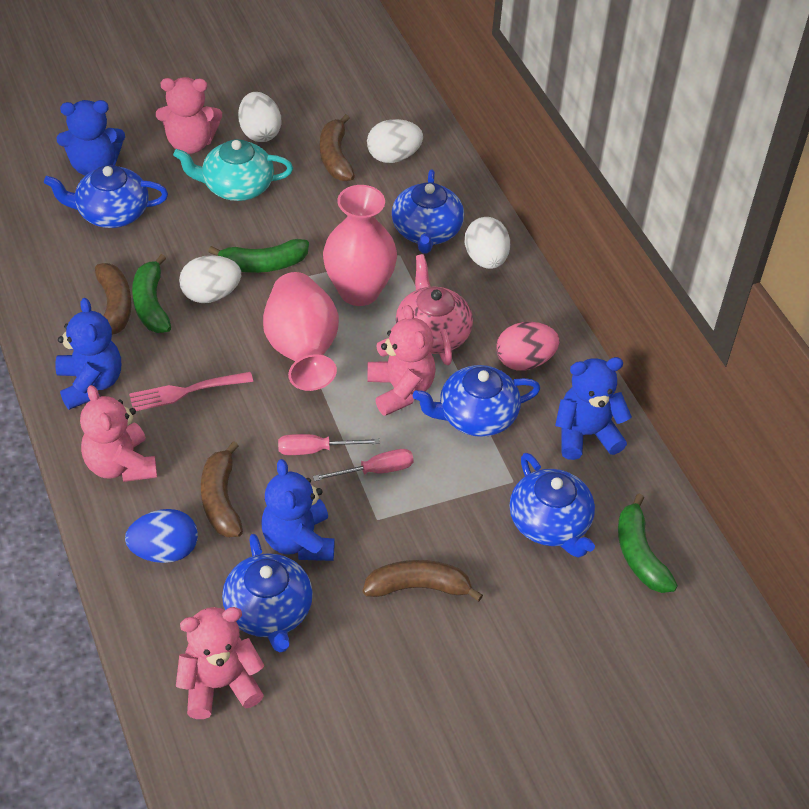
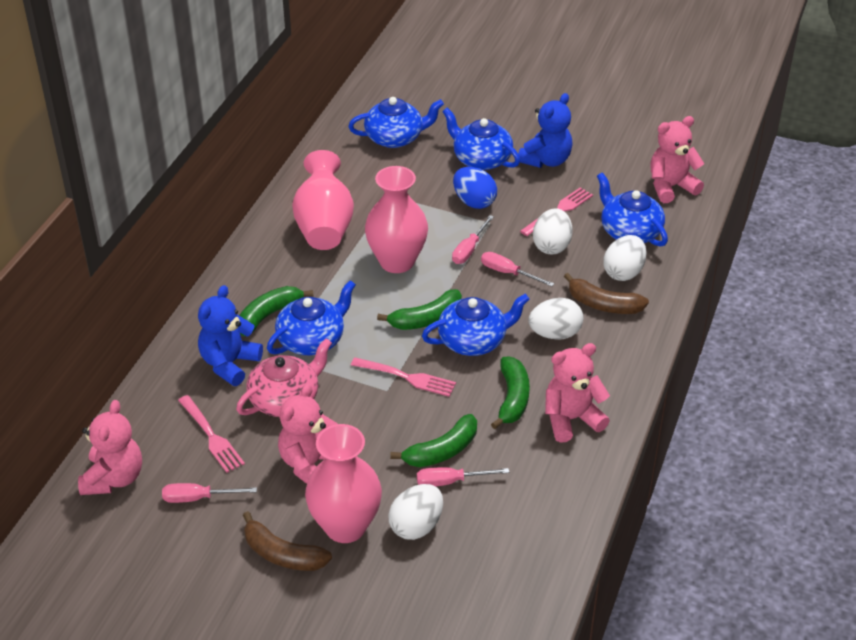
blue teddy bear: [55,298,121,410] [56,100,125,176] [261,459,335,561] [555,357,632,460] = 4 -> [198,285,263,386] [518,93,573,168] = 2
brown banana: [95,263,132,335] [201,441,243,537] [320,114,355,181] [363,560,483,601] = 4 -> [243,511,332,571] [564,273,649,314] = 2
green banana: [132,254,171,333] [208,239,309,273] [618,494,678,593] = 3 -> [239,286,314,336] [377,289,462,330] [390,414,477,467] [491,357,530,429] = 4
pink egg: [496,322,560,371] = 1 -> none = 0
pink fork: [129,372,253,411] = 1 -> [178,395,245,473] [351,357,456,397] [520,187,593,236] = 3
pink screwdriver: [278,434,380,455] [313,449,414,481] = 2 -> [162,483,257,503] [417,467,509,486] [452,215,494,264] [481,252,554,287] = 4
pink vase: [263,272,339,391] [323,185,397,306] = 2 -> [292,150,354,250] [305,424,382,543] [365,166,428,273] = 3
turquoise teapot: [173,139,293,201] = 1 -> none = 0

